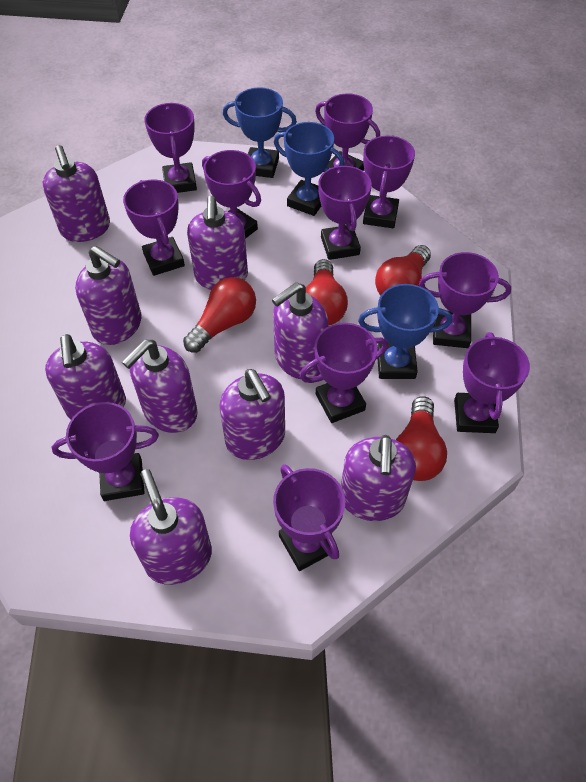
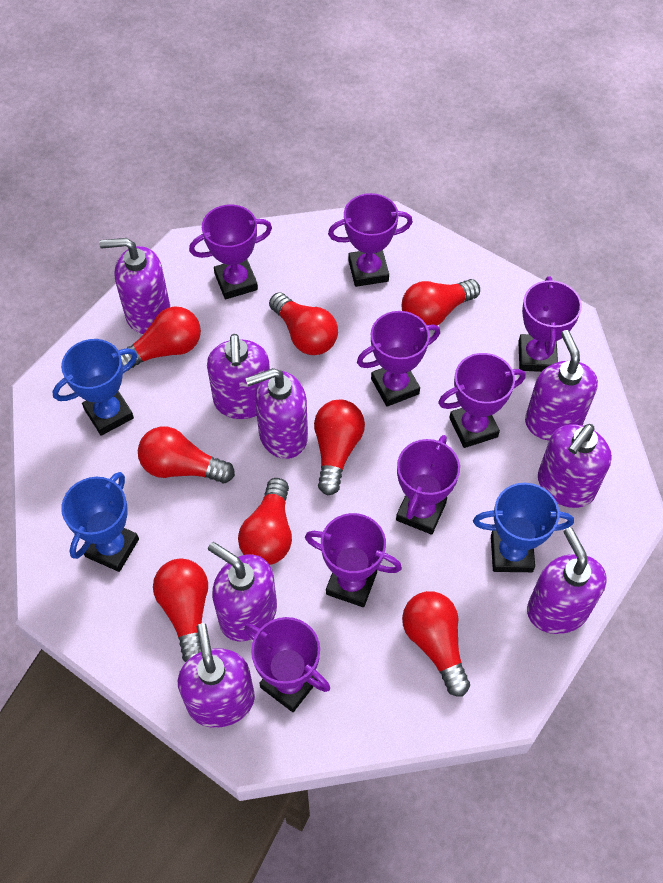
purple soap dispenser: [43,145,110,242] [45,334,126,419] [75,246,142,345] [122,340,198,433] [130,469,212,585] [187,196,248,290] [220,369,285,460] [272,282,328,379] [341,435,416,521] = 9 -> [99,238,170,334] [178,623,255,728] [207,334,270,419] [208,542,277,641] [245,368,308,459] [525,330,598,441] [527,527,606,634] [538,424,612,508] = 8
purple trophy: [52,402,159,501] [123,179,185,276] [144,103,197,193] [202,150,261,239] [273,464,345,571] [300,323,388,423] [315,93,380,173] [318,165,372,260] [363,135,415,228] [419,252,511,348] [454,332,530,433] = 11 -> [189,205,272,299] [244,617,330,712] [305,513,402,607] [328,193,413,287] [357,311,440,407] [396,435,460,535] [438,353,526,448] [518,276,582,372] = 8
red light bulb: [183,277,256,353] [306,259,348,326] [375,245,431,296] [396,396,447,481] = 4 -> [121,306,201,371] [138,426,235,483] [153,559,208,662] [238,478,292,565] [269,292,338,355] [314,399,365,495] [402,279,480,326] [402,591,470,697] = 8

